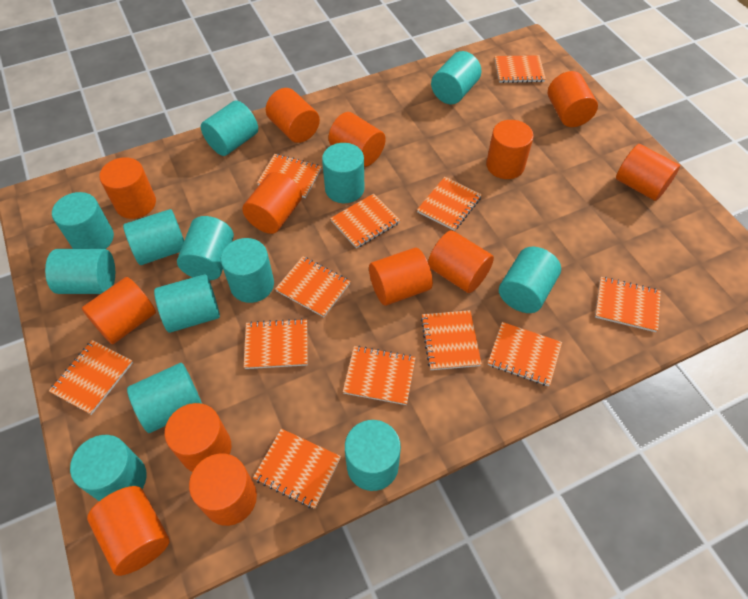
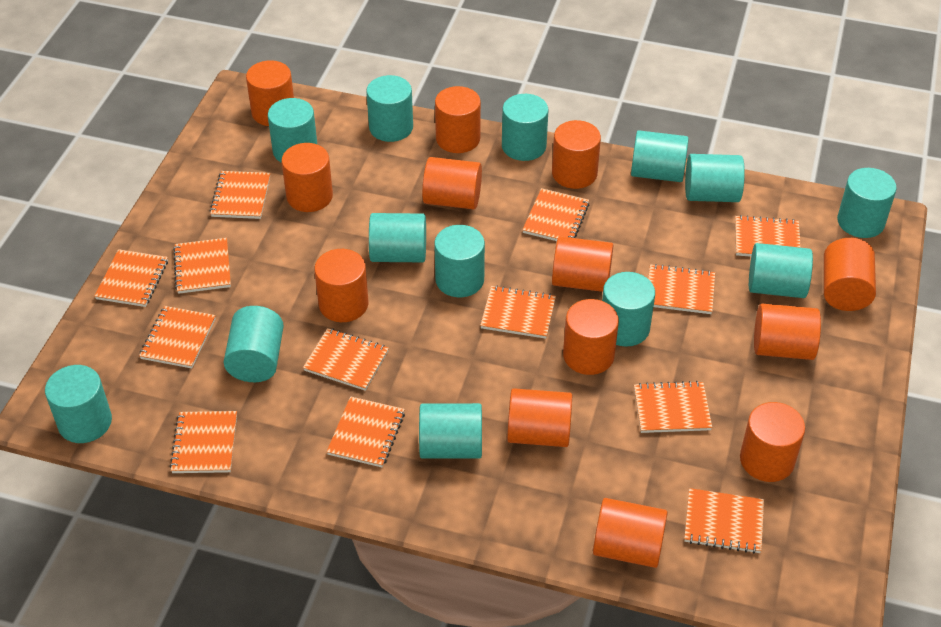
orange notebook: [49,340,133,415] [244,318,308,369] [253,429,341,509] [257,154,322,198] [275,256,350,317] [330,194,400,248] [343,346,416,405] [417,177,482,231] [421,310,482,370] [488,322,562,386] [495,55,546,83] [595,277,661,332] = 12 -> [94,249,168,307] [139,306,216,368] [170,411,237,473] [173,238,231,294] [210,171,270,219] [303,328,389,391] [327,396,405,467] [480,286,556,339] [522,188,589,241] [634,381,712,433] [648,264,715,314] [684,488,764,554] [735,215,801,257] = 13

